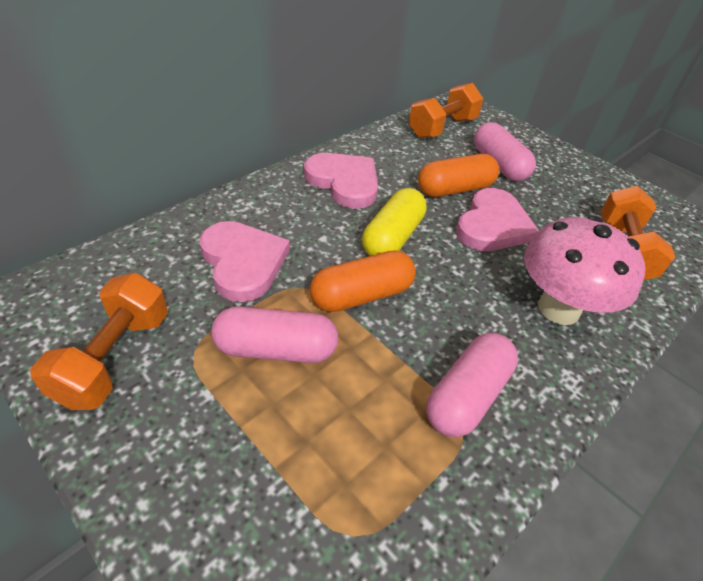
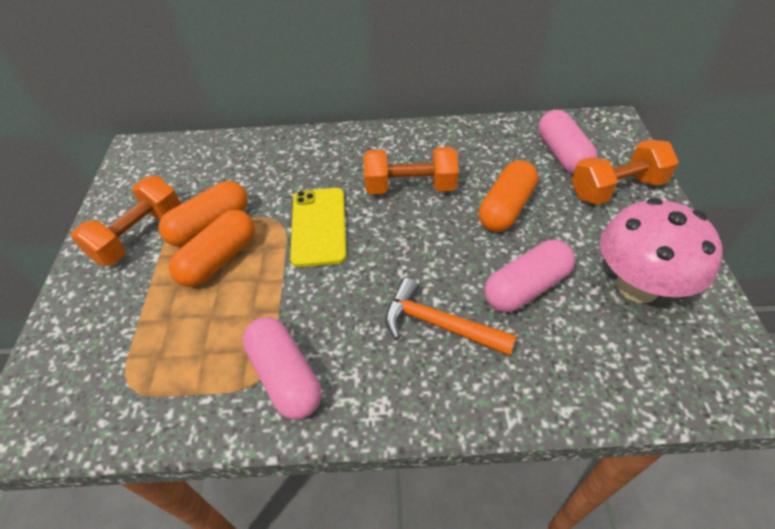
orange capsule: [310,250,416,312] [418,154,499,197] = 2 -> [158,181,248,247] [169,210,255,287] [478,160,538,232] = 3
orange hammer: none = 0 -> [385,278,517,356] = 1
pink heart: [200,221,290,302] [304,153,378,209] [456,188,540,251] = 3 -> none = 0
yellow capsule: [362,188,427,256] = 1 -> none = 0
yellow phone: none = 0 -> [290,188,346,267] = 1

